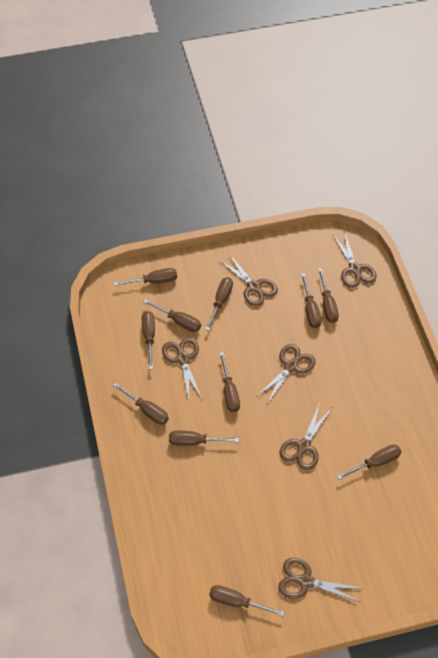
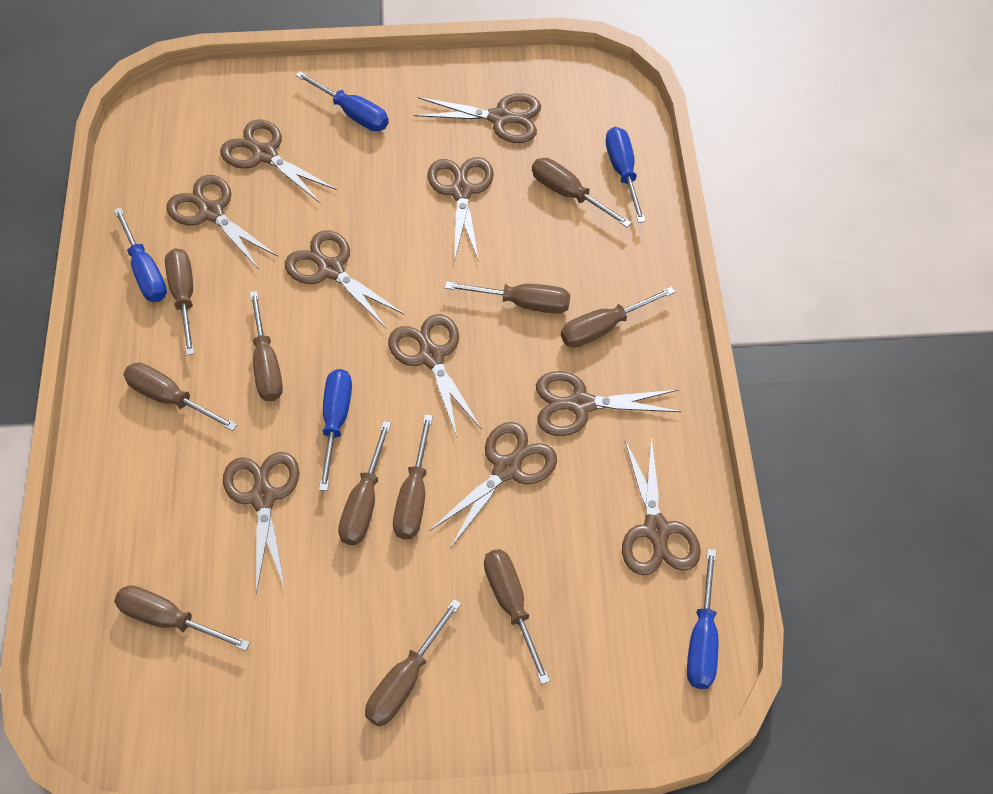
blue screwdriver: none = 0 -> [114,207,167,302] [295,71,389,131] [319,369,352,491] [606,127,646,223] [687,549,718,689] = 5
brown scissors: [162,337,202,400] [219,253,278,306] [256,344,316,404] [278,558,361,602] [279,403,332,470] [332,232,376,288] = 6 -> [166,175,278,268] [220,120,337,204] [223,452,300,594] [285,230,405,328] [388,314,482,437] [414,93,541,143] [428,157,494,262] [429,422,557,549] [536,371,681,436] [622,436,701,575] = 10

